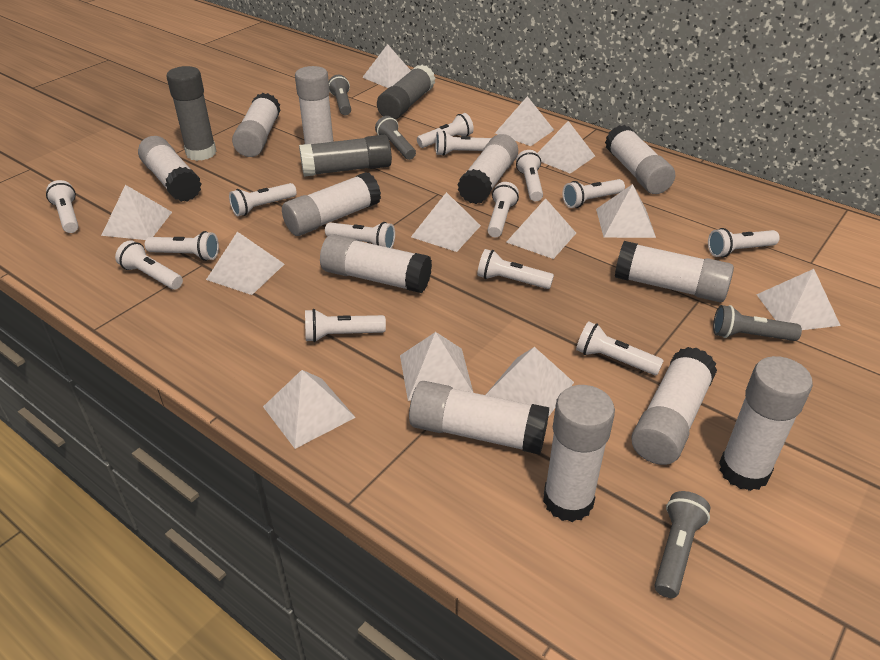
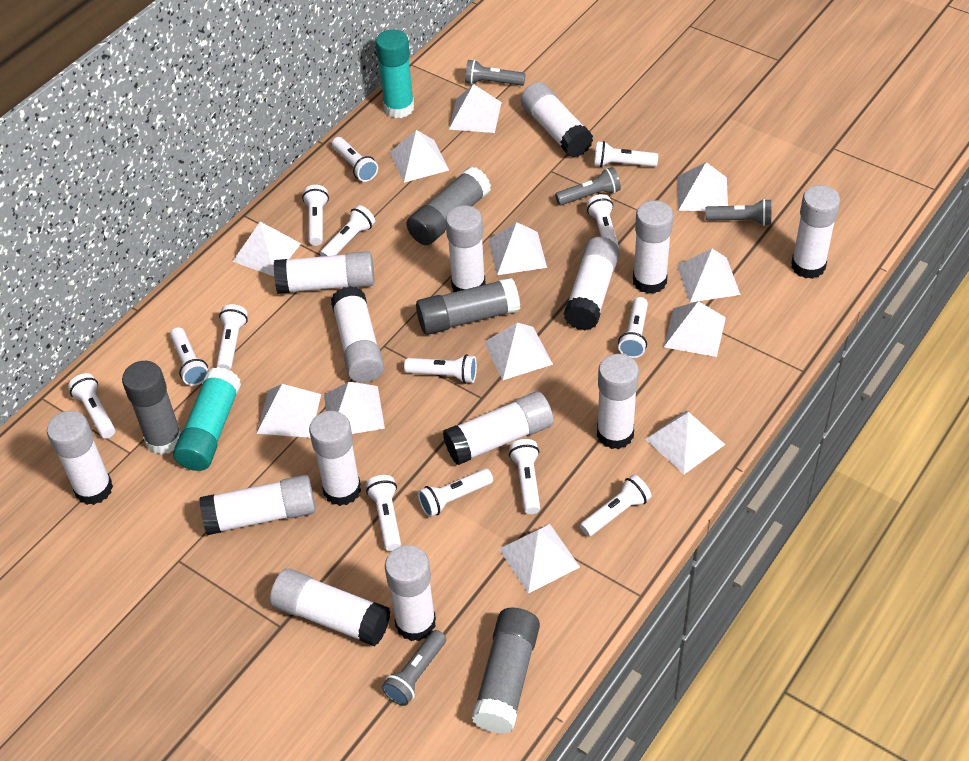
grey glue stick: [166,66,216,161] [299,135,392,177] [377,65,435,120] = 3 -> [122,361,181,455] [406,166,491,245] [416,277,520,335] [471,608,540,734] = 4
turquoise glue stick: none = 0 -> [173,367,241,471] [376,29,414,118] = 2
white glue stick: [138,136,202,202] [232,93,280,157] [282,172,381,236] [295,66,334,144] [320,234,432,293] [409,381,549,455] [457,134,518,204] [543,385,615,522] [605,125,675,194] [615,241,734,302] [631,347,717,465] [719,356,813,491] = 12 -> [47,411,113,505] [199,475,316,535] [270,569,391,646] [274,251,374,294] [309,411,361,506] [331,286,384,383] [385,545,436,641] [443,391,553,465] [446,205,486,292] [521,82,593,158] [564,237,619,330] [597,354,639,449] [633,200,673,294] [791,185,840,279] = 14

